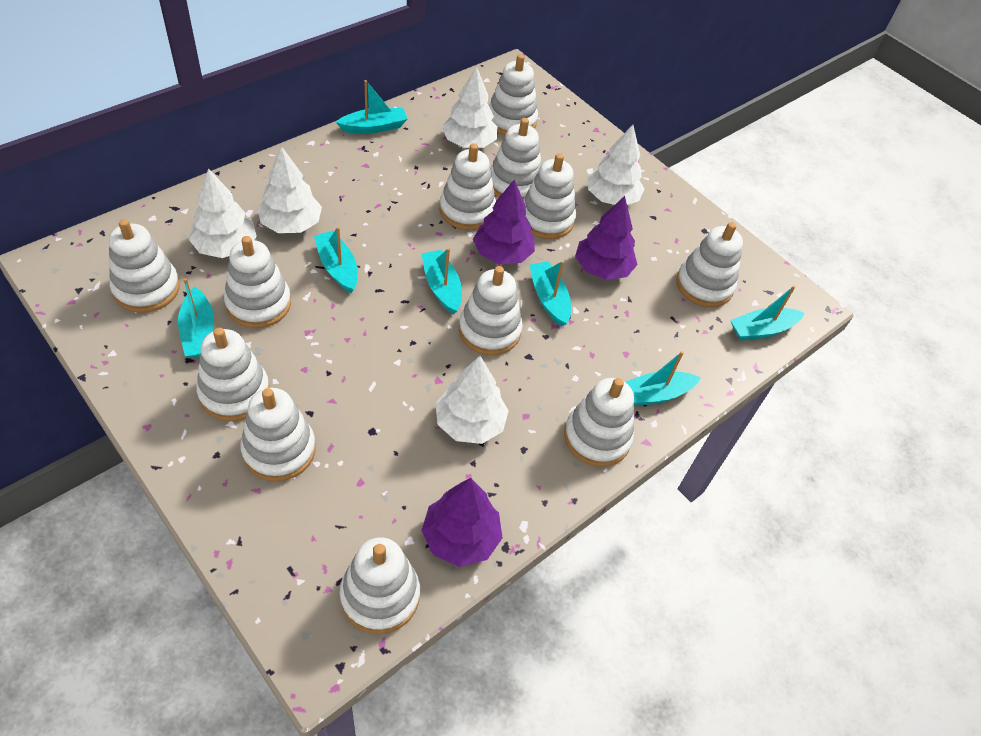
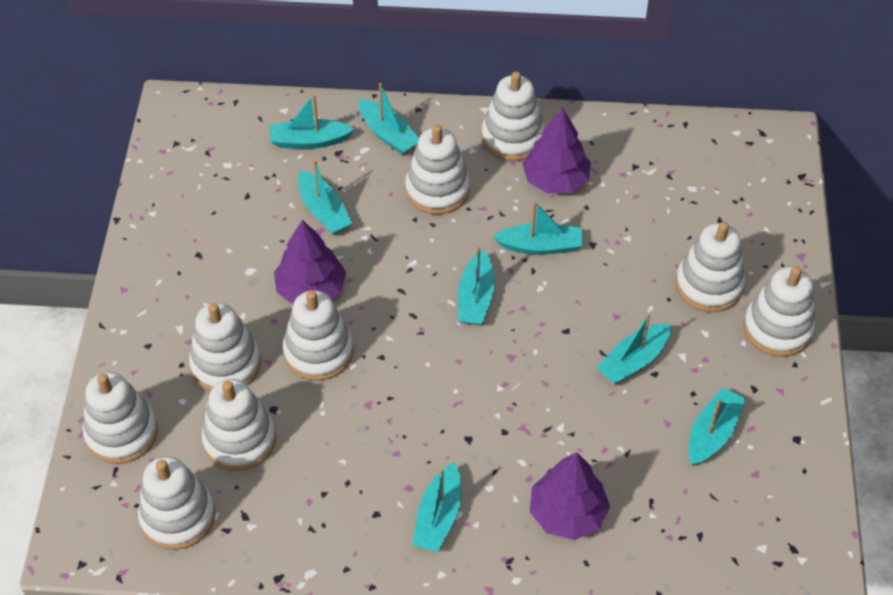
turquoise boat: [178,278,214,358] [314,227,358,293] [336,80,407,134] [421,248,462,315] [529,261,571,327] [625,351,701,406] [730,286,804,341] = 7 -> [270,94,355,149] [298,160,353,235] [359,83,419,155] [412,462,461,552] [458,246,495,325] [493,201,583,255] [597,313,671,384] [688,387,746,466] = 8
white stacking toy: [109,219,180,313] [196,328,270,421] [224,236,291,328] [241,388,316,481] [340,537,420,634] [439,143,496,230] [459,266,523,355] [489,54,538,136] [490,118,541,199] [523,153,576,239] [564,378,634,467] [676,222,743,307] = 12 -> [83,372,158,464] [138,456,216,550] [189,303,261,391] [202,379,276,471] [283,290,354,381] [405,125,470,215] [481,72,545,161] [675,222,745,312] [743,266,815,357] = 9
white tree: [189,168,257,258] [257,146,322,233] [436,356,509,444] [442,67,498,148] [588,125,644,205] = 5 -> none = 0

